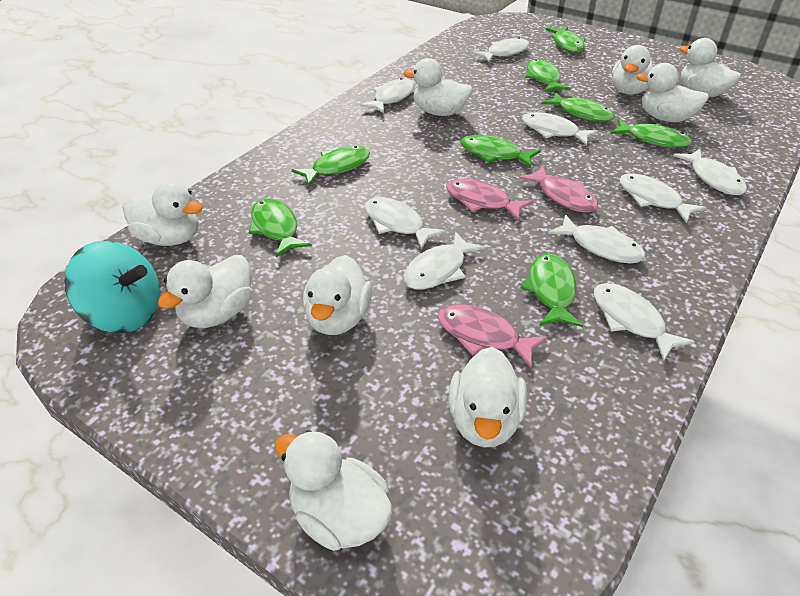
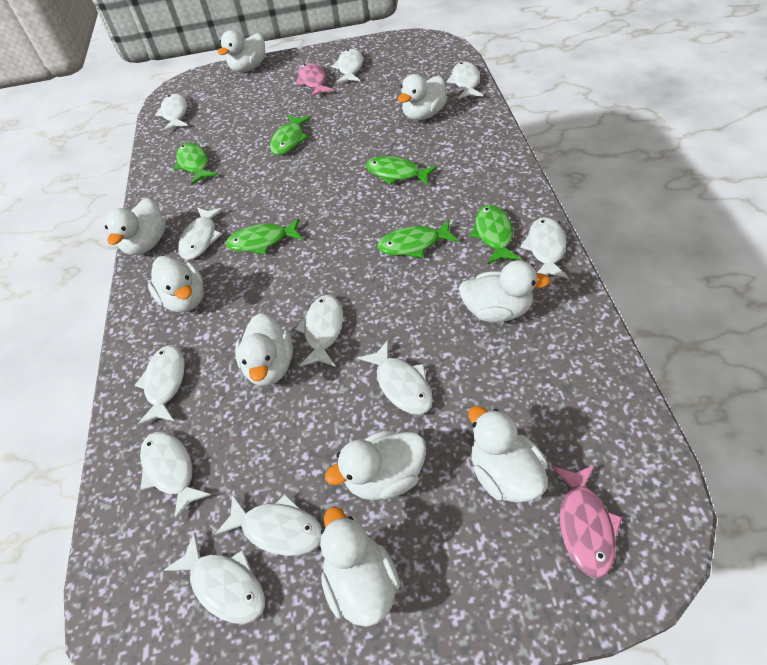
green fish: [249,198,312,257] [291,146,370,186] [460,135,540,168] [521,253,583,327] [525,59,571,92] [541,92,615,122] [546,27,586,52] [610,119,692,148] = 8 -> [174,143,217,185] [226,218,303,254] [270,115,311,155] [366,156,437,186] [378,220,459,258] [470,205,521,264] = 6
pink fish: [437,304,548,368] [446,178,533,220] [519,166,598,213] = 3 -> [296,63,334,98] [552,465,622,578] = 2
turquoise spinning top: [64,241,160,333] = 1 -> none = 0
white fish: [360,78,414,113] [365,197,446,249] [403,232,485,290] [473,37,529,62] [522,112,598,145] [548,214,646,264] [594,283,695,361] [619,173,707,223] [673,149,747,195] = 9 -> [134,345,185,426] [140,432,212,521] [155,93,188,131] [164,532,265,624] [178,207,224,260] [215,494,322,556] [295,295,343,367] [331,49,363,83] [358,340,433,415] [447,62,483,99] [520,217,568,279] = 11

